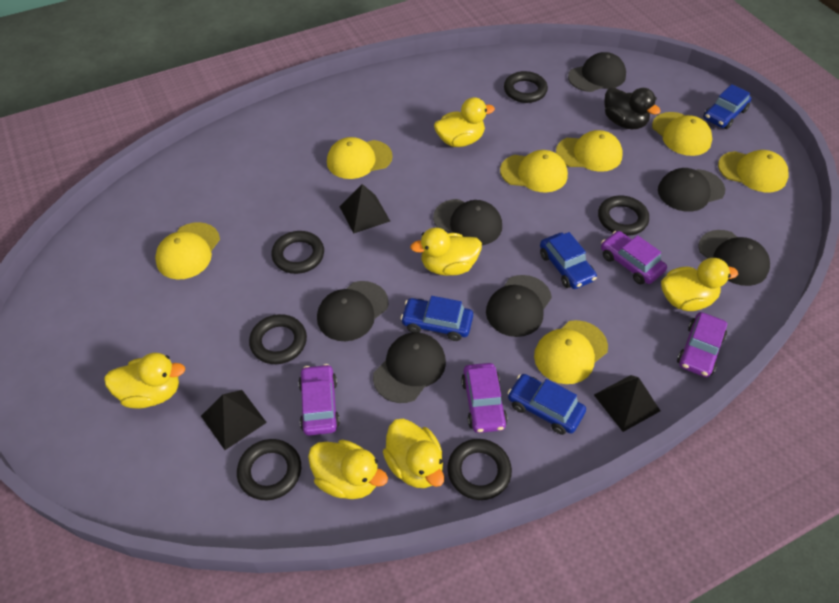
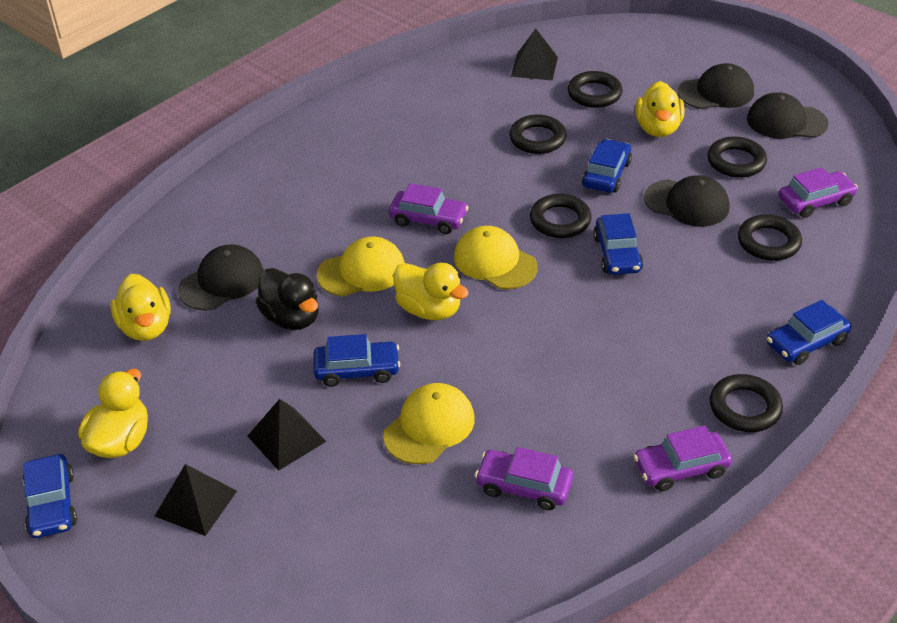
black cap: [317,281,389,341] [373,332,446,403] [433,199,502,245] [486,275,552,337] [568,52,626,92] [658,168,725,212] [698,230,770,286] = 7 -> [178,244,264,311] [644,175,729,227] [678,63,754,109] [747,92,828,139] = 4
blue car: [400,296,473,341] [508,374,586,435] [540,232,597,289] [703,84,751,129] = 4 -> [23,454,77,538] [314,334,400,387] [582,139,632,193] [593,213,643,275] [766,300,851,365] = 5
yellow cap: [155,222,220,279] [327,137,393,179] [500,150,568,192] [534,320,608,384] [556,130,623,172] [652,112,712,156] [718,150,789,192] = 7 -> [317,237,405,297] [383,383,475,464] [454,226,538,289] = 3
yellow duck: [104,353,185,408] [308,439,388,499] [383,419,444,488] [410,228,482,276] [434,97,495,147] [661,258,738,311] = 6 -> [78,369,148,458] [111,274,171,341] [393,262,468,320] [635,81,684,137] = 4

